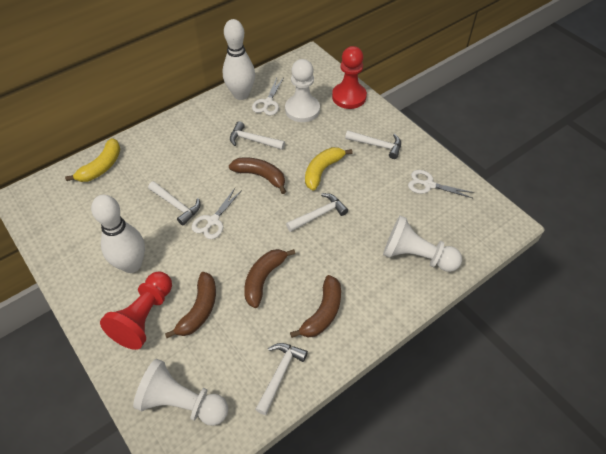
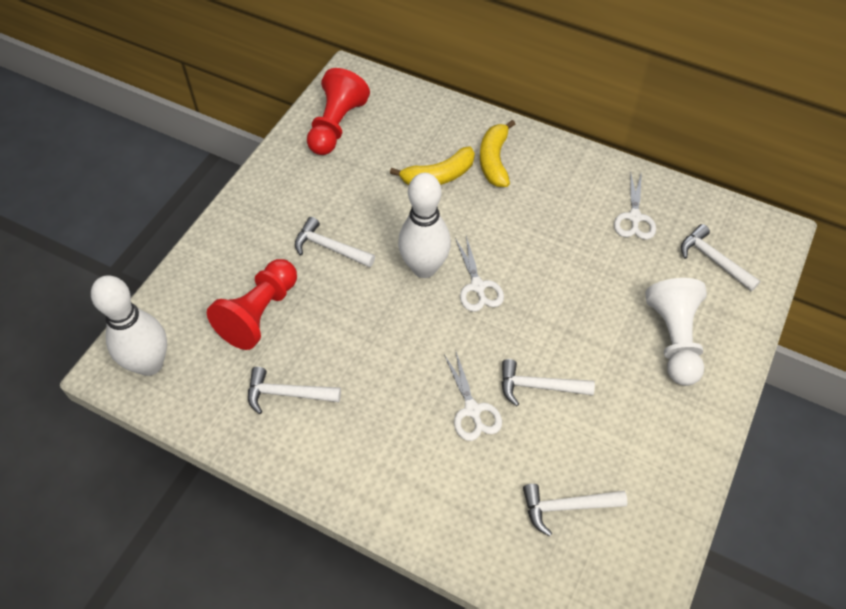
brown banana: [165,272,216,338] [229,157,286,194] [244,249,295,308] [290,275,341,338] = 4 -> none = 0
white pawn: [133,359,228,426] [285,59,320,122] [383,215,462,272] = 3 -> [645,278,707,386] = 1

